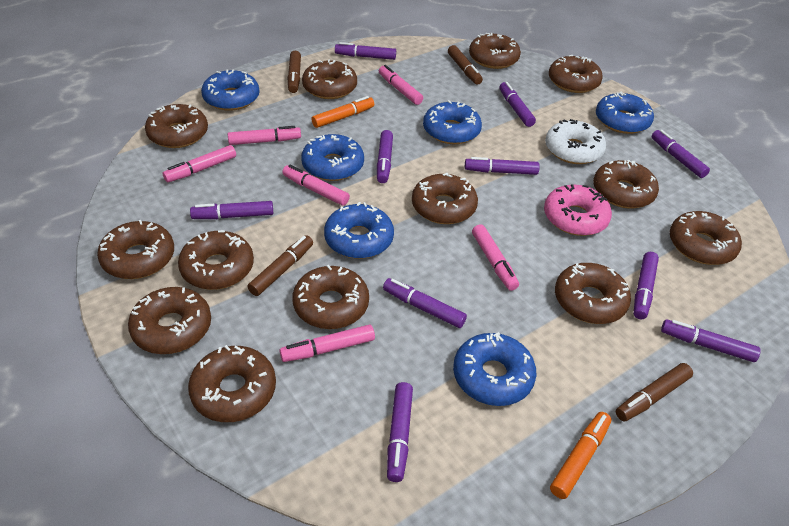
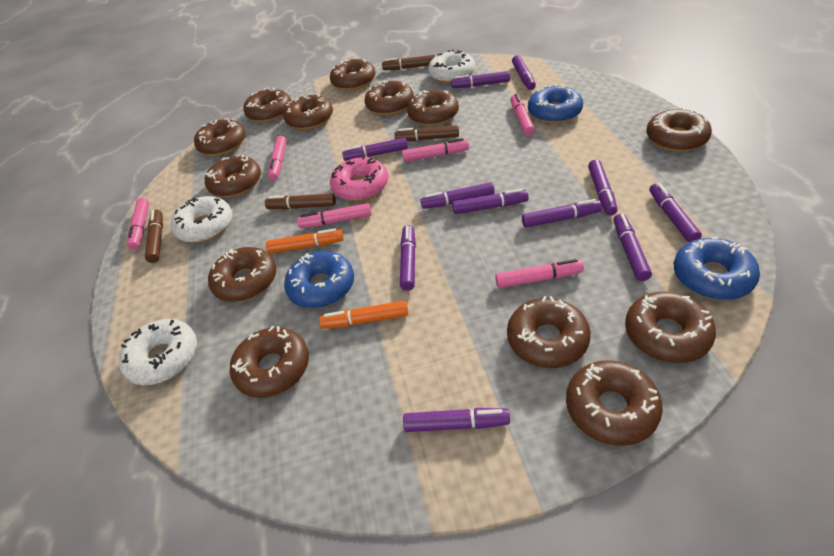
blue donut: [201,69,260,111] [301,134,364,181] [324,202,394,259] [423,100,482,144] [453,332,536,406] [596,91,654,134] = 6 -> [284,251,354,308] [528,84,583,123] [674,237,760,300] = 3
purple marker: [190,201,273,219] [335,42,396,60] [377,130,393,183] [383,278,467,328] [387,382,413,482] [465,157,540,175] [499,82,536,127] [634,252,659,319] [652,130,710,178] [661,319,761,362] = 10 -> [342,137,408,161] [400,225,416,291] [403,408,510,432] [421,182,495,209] [451,71,510,88] [452,189,529,214] [512,55,536,90] [522,199,602,228] [588,160,617,215] [614,214,652,281] [649,183,702,242] = 11
white donut: [545,119,606,164] = 1 -> [119,319,197,385] [171,196,232,243] [428,50,475,83] = 3

